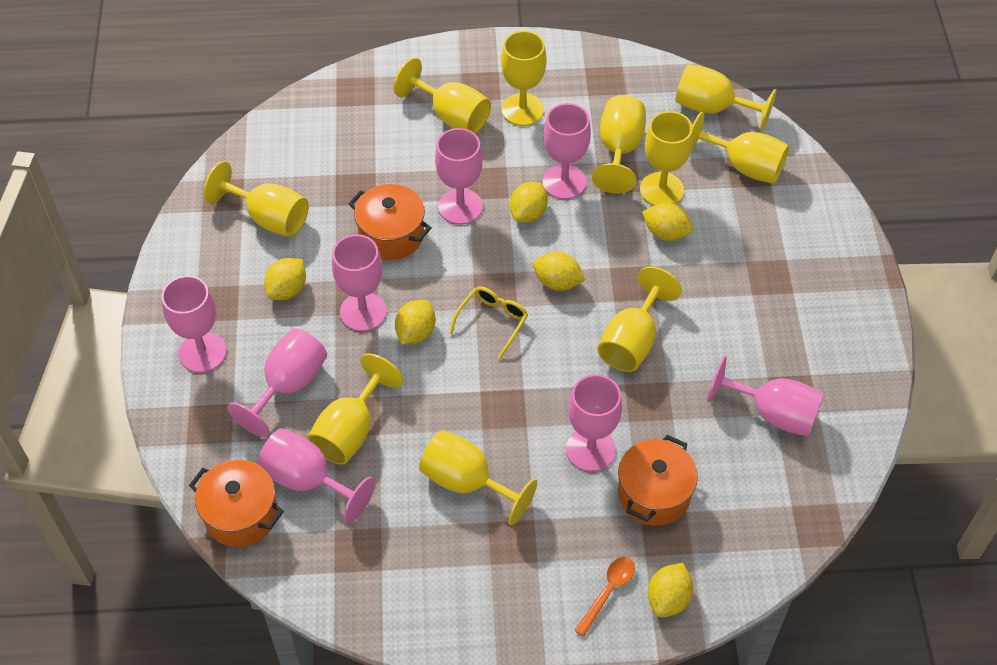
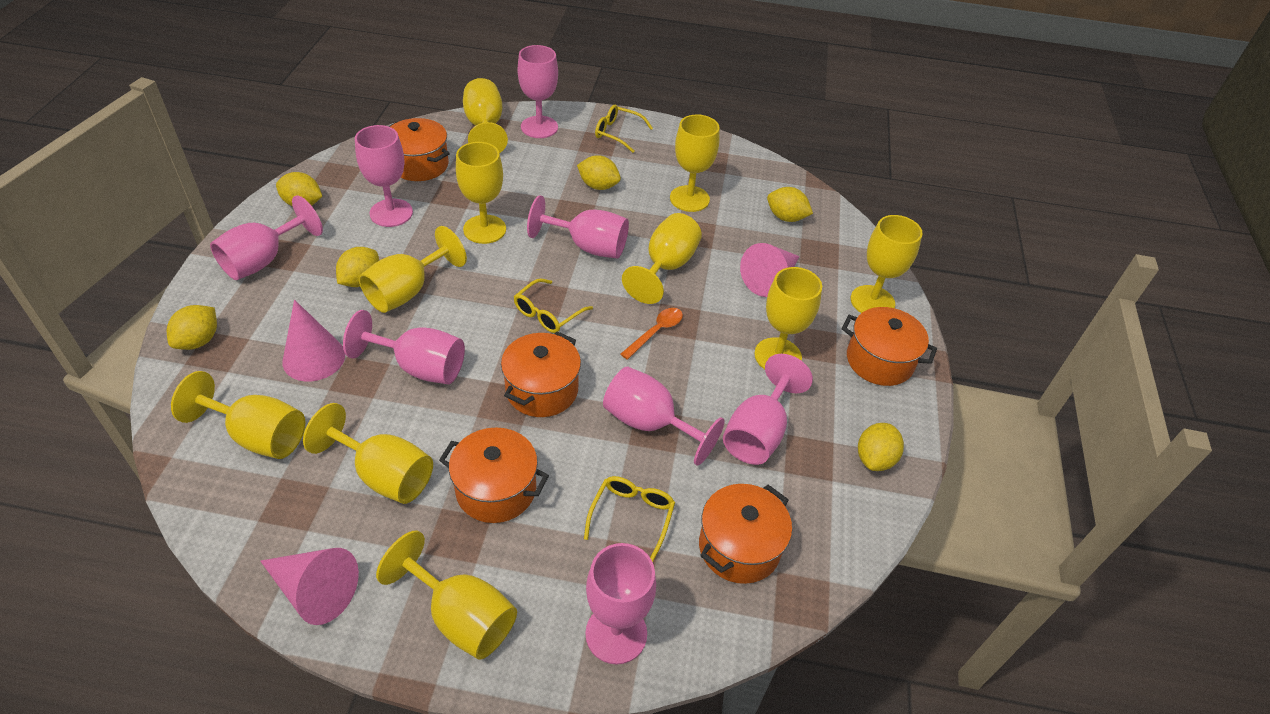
orange pot: [189,460,284,547] [348,184,432,260] [618,435,698,526] = 3 -> [388,118,450,181] [439,428,549,523] [501,331,581,417] [699,484,792,584] [842,307,937,386] = 5
pink cone: none = 0 -> [260,548,359,625] [283,300,345,381] [740,243,800,297] = 3
yellow glasses: [449,286,528,359] = 1 -> [514,278,593,333] [584,476,675,562] [595,105,653,153] = 3

